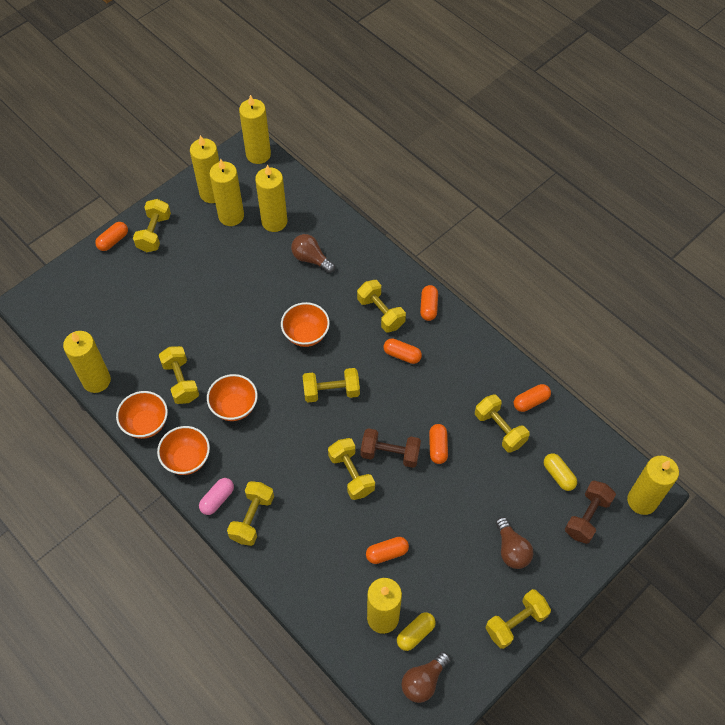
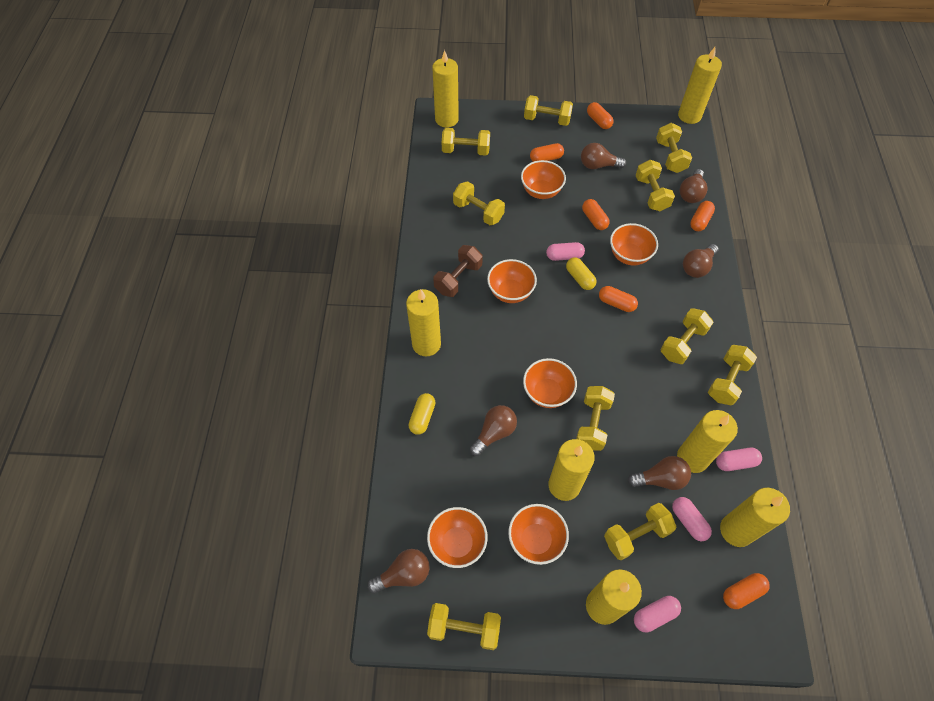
brown dumbbell: [361,428,421,468] [565,480,616,544] = 2 -> [433,245,483,297] = 1
brown light bulb: [291,234,335,273] [401,652,450,703] [496,517,534,569] = 3 -> [367,549,430,594] [470,405,517,456] [581,143,626,169] [628,456,691,490] [680,169,708,203] [683,244,719,278] = 6
orange bowl: [116,391,168,439] [157,426,210,475] [207,374,258,421] [281,302,330,347] = 4 -> [427,507,488,568] [487,259,537,303] [508,504,569,565] [521,160,566,199] [523,358,577,408] [610,223,658,266] = 6
pink capsule: [199,478,234,515] = 1 -> [546,242,585,261] [634,596,681,632] [672,497,712,541] [716,448,762,471] = 4
yellow dumbbell: [133,199,171,252] [159,346,199,404] [227,481,274,546] [303,368,360,403] [328,438,375,500] [357,280,406,332] [475,394,529,453] [486,589,551,649] = 8 -> [427,603,501,650] [442,128,490,155] [453,181,505,225] [524,95,573,126] [576,386,615,451] [604,503,677,560] [635,160,675,211] [656,123,692,173] [660,308,714,364] [708,345,757,405] = 10

